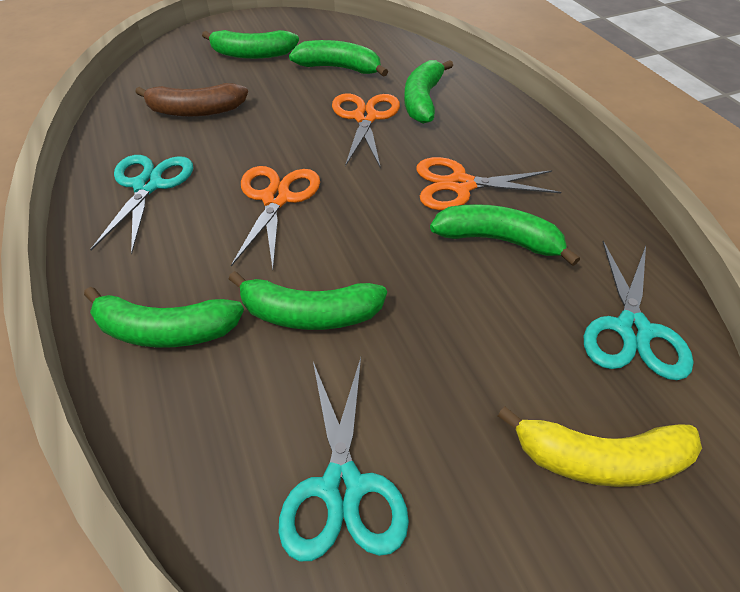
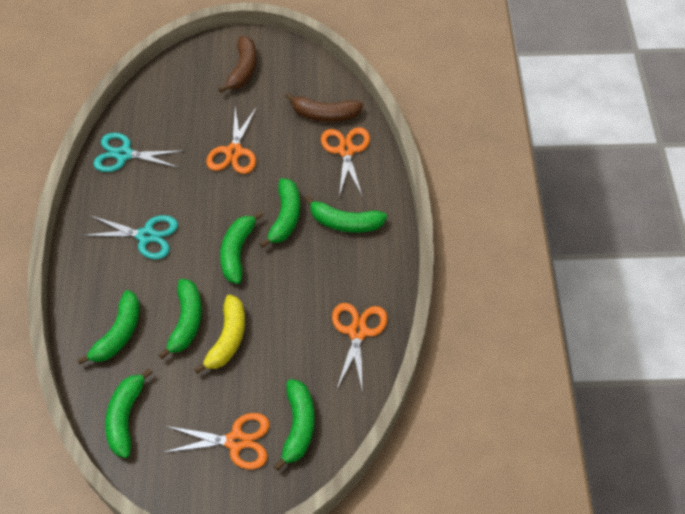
brown banana: [135,83,248,117] = 1 -> [218,36,257,93] [285,92,363,122] = 2
green banana: [84,287,244,348] [202,30,299,59] [229,271,387,330] [289,40,388,77] [404,60,453,124] [430,204,580,266] = 6 -> [77,290,140,365] [105,368,153,458] [158,279,202,359] [220,211,264,284] [260,178,300,248] [274,379,314,471] [304,196,387,232] = 7
orange scissors: [231,166,320,269] [332,93,400,169] [416,157,561,210] = 3 -> [163,413,269,469] [206,107,257,174] [321,128,370,197] [332,303,388,393] = 4
turquoise scissors: [90,155,193,254] [278,358,409,561] [584,241,694,380] = 3 -> [82,215,178,259] [93,133,183,172] = 2

